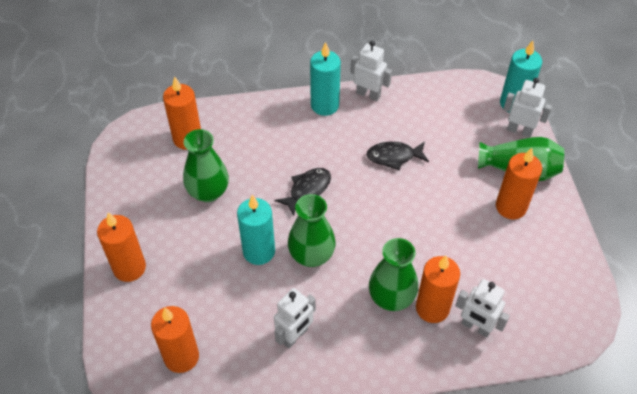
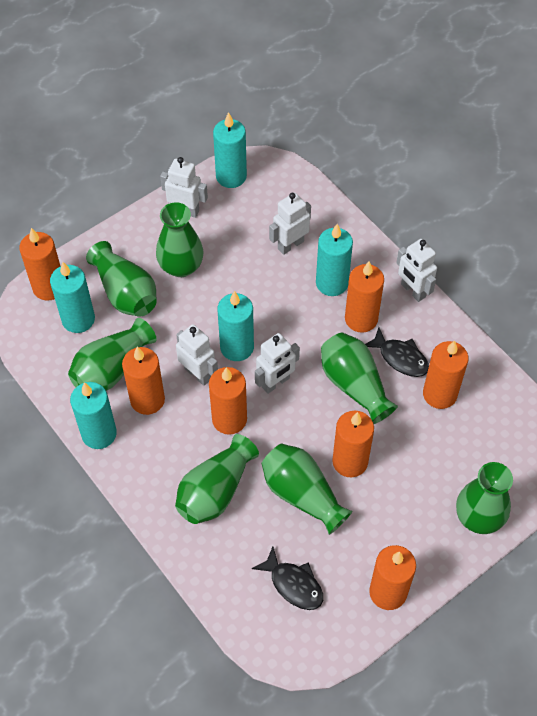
green vase: [183,129,229,202] [288,194,336,267] [369,238,418,311] [478,137,564,181] = 4 -> [68,318,157,391] [86,241,157,317] [156,202,203,277] [175,434,259,524] [261,443,352,535] [321,333,398,424] [456,462,513,534] = 7
orange candle: [97,212,146,282] [151,306,199,373] [163,76,201,150] [416,256,460,323] [496,148,542,219] = 5 -> [19,228,60,301] [122,347,165,415] [209,367,247,435] [332,411,374,477] [345,262,384,333] [369,545,416,610] [423,341,469,409] = 7
turquoise candle: [237,195,275,265] [310,42,341,116] [500,41,542,113] = 3 -> [50,262,95,333] [70,382,117,449] [213,112,247,188] [217,291,254,361] [316,224,353,296] = 5
white robot: [274,288,316,349] [350,41,392,101] [456,279,510,337] [503,78,552,137] = 4 -> [160,157,208,218] [176,324,218,386] [255,333,300,394] [269,193,311,255] [396,239,437,302] = 5

